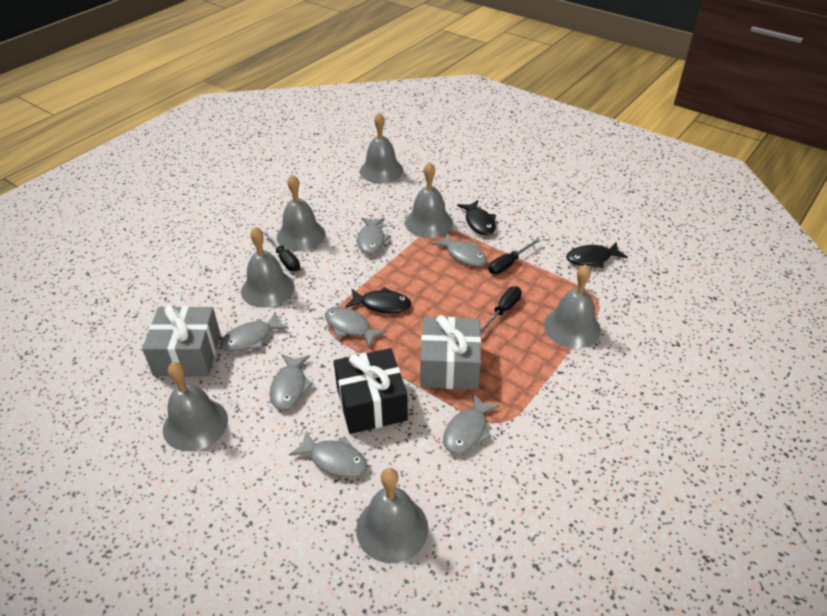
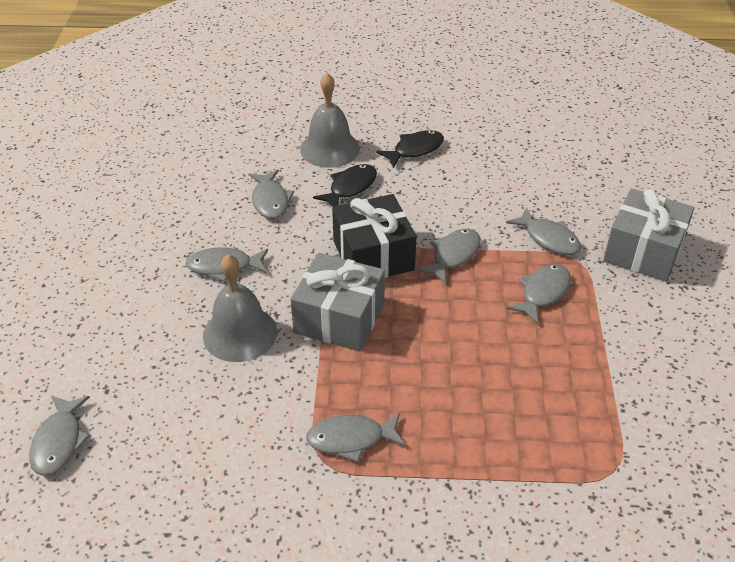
black fish: [345,287,411,313] [457,200,496,235] [566,242,628,268] = 3 -> [313,164,377,207] [376,130,444,168] = 2
black screwdriver: [263,230,300,271] [480,286,521,335] [488,238,541,274] = 3 -> none = 0
grey bell: [163,362,228,451] [241,227,294,308] [277,175,326,251] [356,468,428,563] [360,113,403,183] [405,162,453,238] [544,265,601,348] = 7 -> [203,254,277,362] [300,73,360,168] = 2

